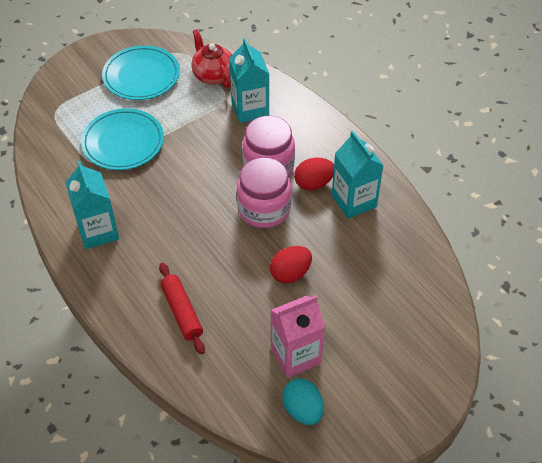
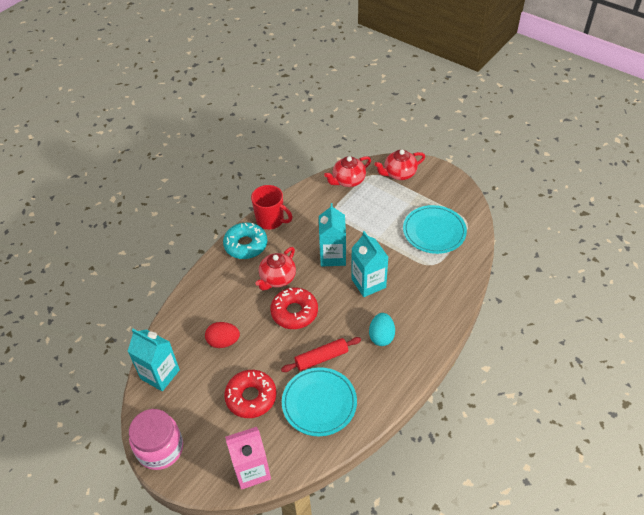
pink jar: [237,157,291,228] [242,116,295,177] = 2 -> [129,409,183,470] = 1
red donut: none = 0 -> [224,370,277,418] [270,287,318,329] = 2
red egg: [270,246,312,283] [294,158,334,191] = 2 -> [205,322,240,348] = 1
red mug: none = 0 -> [251,185,293,230] = 1
red teapot: [191,29,232,88] = 1 -> [255,247,296,291] [324,156,371,187] [374,149,425,180] = 3
turquoise donut: none = 0 -> [223,222,267,259] = 1

